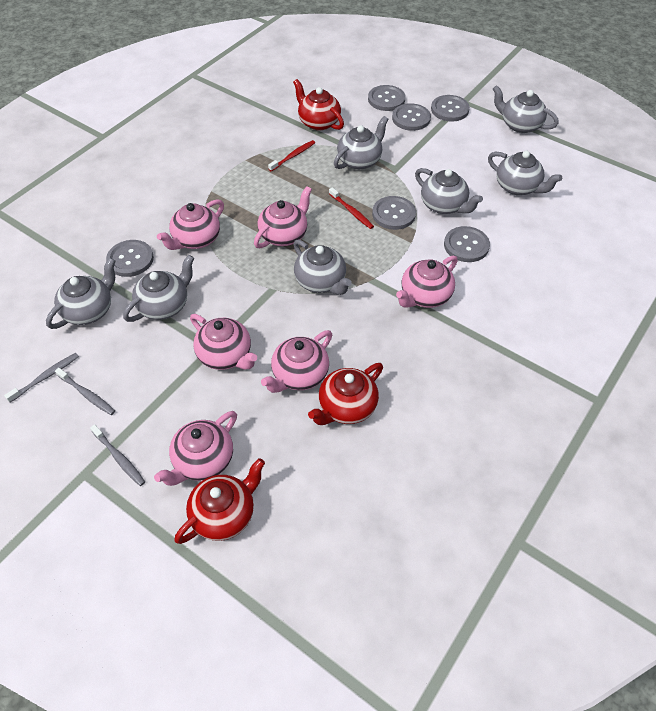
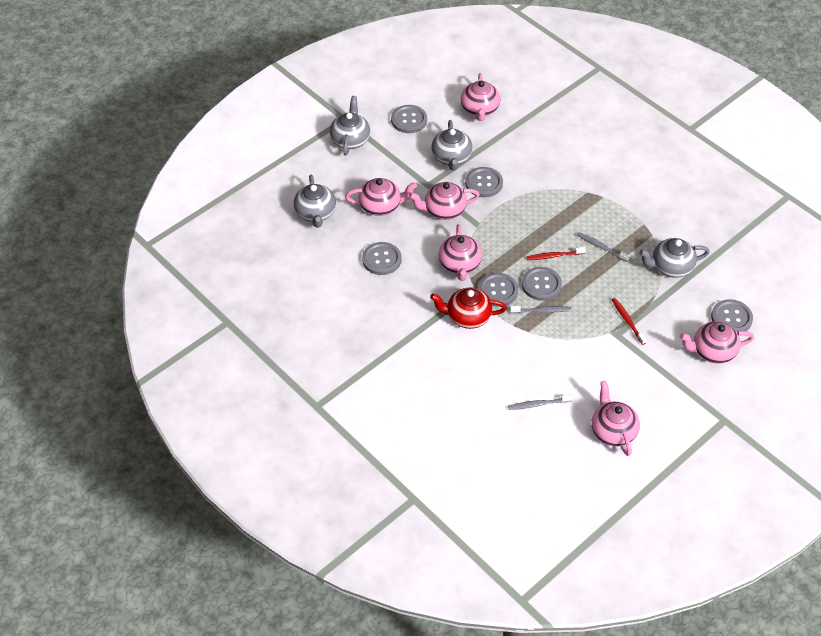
grey teapot: [46,258,116,329] [123,255,194,322] [293,239,352,295] [334,116,388,170] [415,168,483,214] [488,151,562,195] [493,85,558,133] = 7 -> [294,174,336,228] [330,96,370,155] [431,120,472,171] [639,238,710,278] = 4
red teapot: [175,458,265,544] [293,79,344,130] [308,363,383,425] = 3 -> [430,288,507,329] = 1

